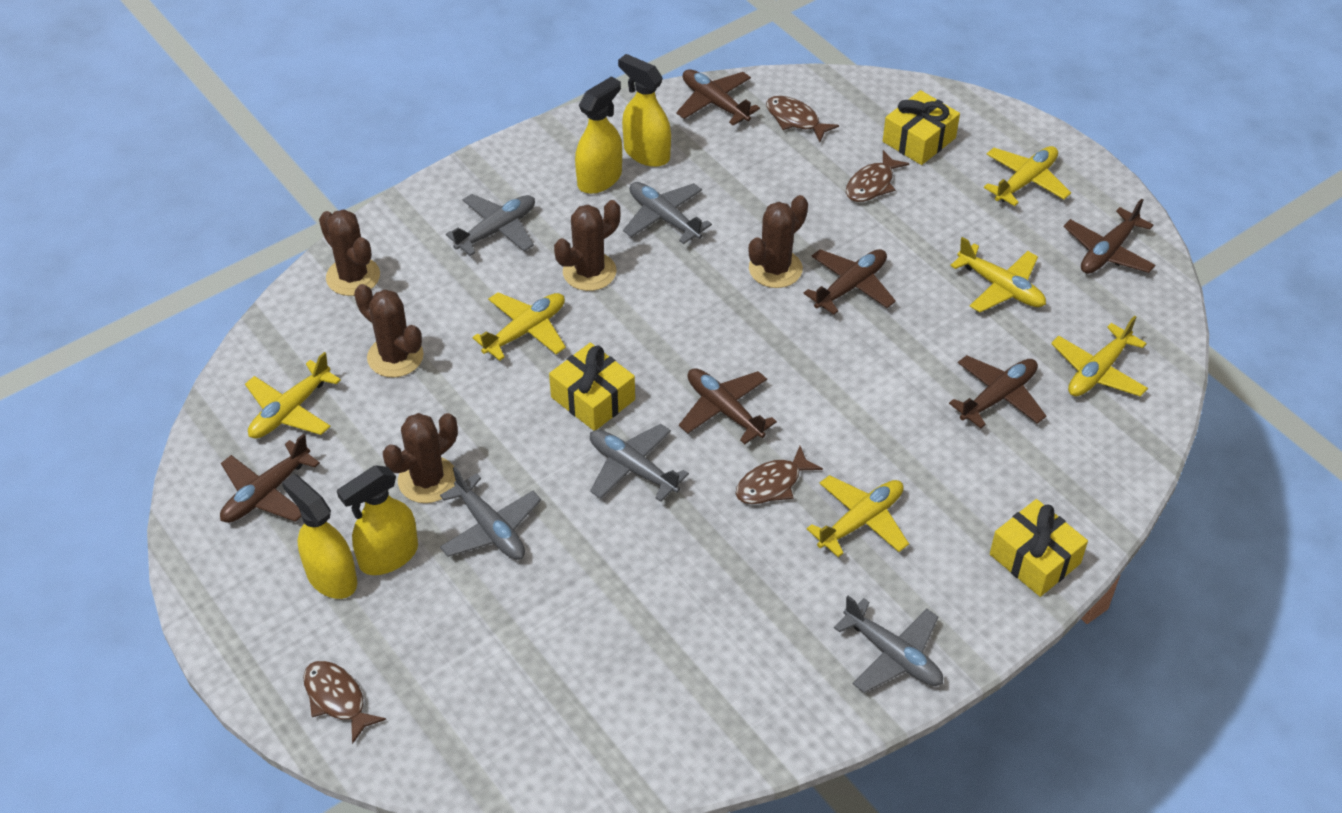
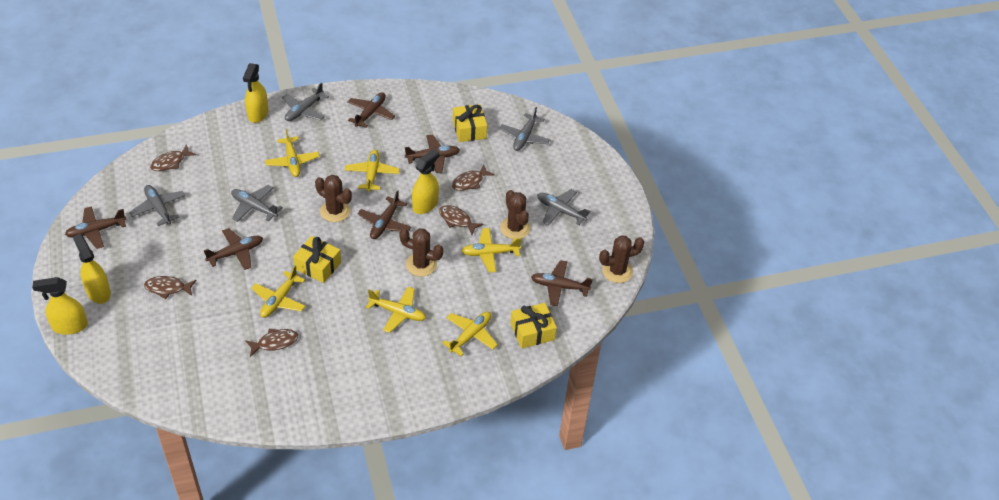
brown cactus: [319,209,380,296] [354,284,424,377] [383,413,458,503] [554,200,620,291] [749,195,808,288] = 5 -> [315,175,352,222] [399,229,443,277] [500,190,530,239] [599,235,644,283] = 4
brown fish: [303,661,386,744] [736,446,823,504] [766,96,839,142] [846,150,909,202] = 4 -> [144,276,197,299] [150,144,196,171] [245,329,298,357] [439,205,483,235] [452,164,495,191] = 5

